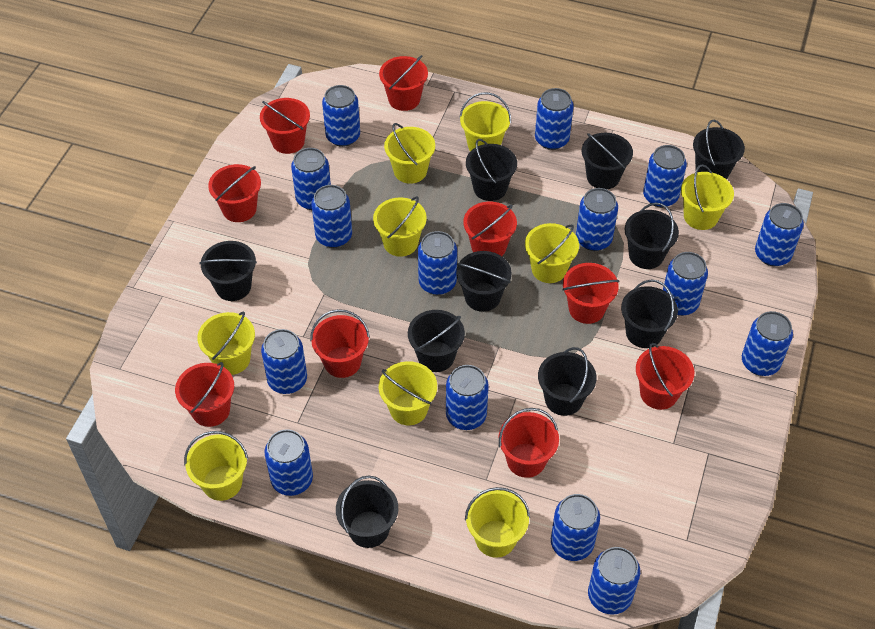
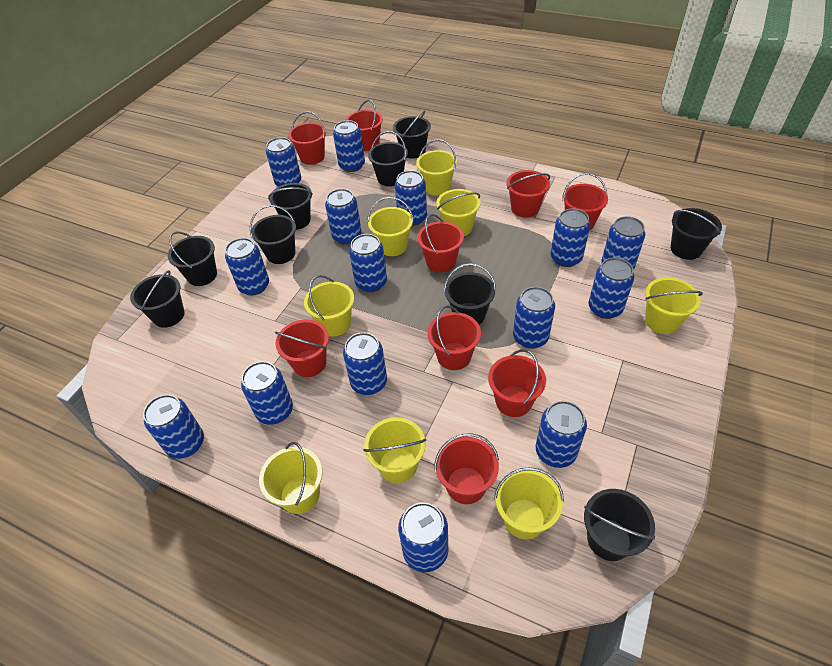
black bucket: [199,241,257,301] [336,475,398,548] [408,310,465,372] [456,251,512,312] [466,139,517,201] [538,347,597,416] [582,133,633,189] [621,280,678,348] [625,203,679,269] [693,119,745,180] = 10 -> [130,270,185,328] [168,231,217,286] [250,205,296,264] [268,183,313,230] [368,131,408,186] [393,110,431,159] [444,263,496,325] [584,489,655,561] [671,208,722,260] = 9
yellow bucket: [184,431,248,501] [197,311,255,375] [373,196,427,257] [379,361,437,425] [384,123,435,184] [460,92,511,151] [465,487,530,558] [525,223,579,283] [681,164,734,230] = 9 -> [259,442,322,514] [304,275,354,336] [363,417,426,483] [367,197,414,256] [416,139,457,195] [436,189,480,236] [494,467,564,539] [645,277,703,334] = 8

